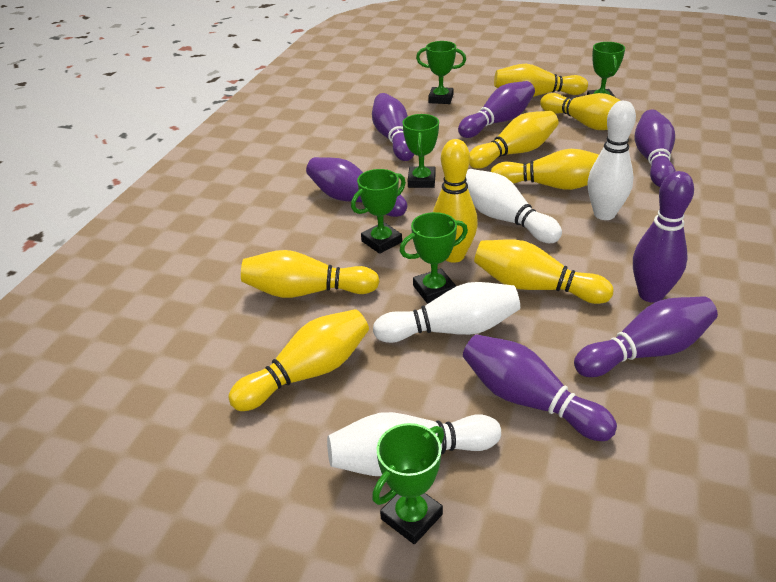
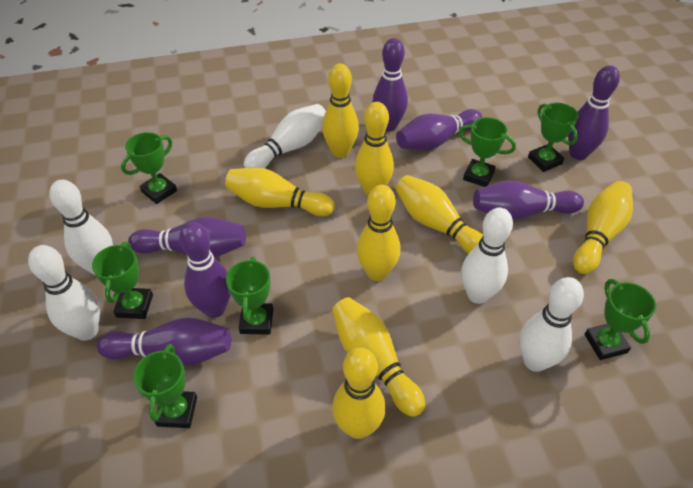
green trophy: [351,169,406,254] [372,423,444,544] [400,212,468,304] [403,114,439,188] [416,41,466,104] [587,42,625,97] = 6 -> [92,242,153,319] [121,132,177,204] [133,344,197,428] [226,257,274,335] [459,117,516,187] [528,103,579,172] [585,279,656,360] = 7
white bowling pin: [327,412,501,476] [373,282,520,343] [466,169,562,243] [587,101,636,220] = 4 -> [28,245,100,341] [49,180,113,276] [244,104,326,168] [461,208,513,304] [519,277,584,372] = 5

